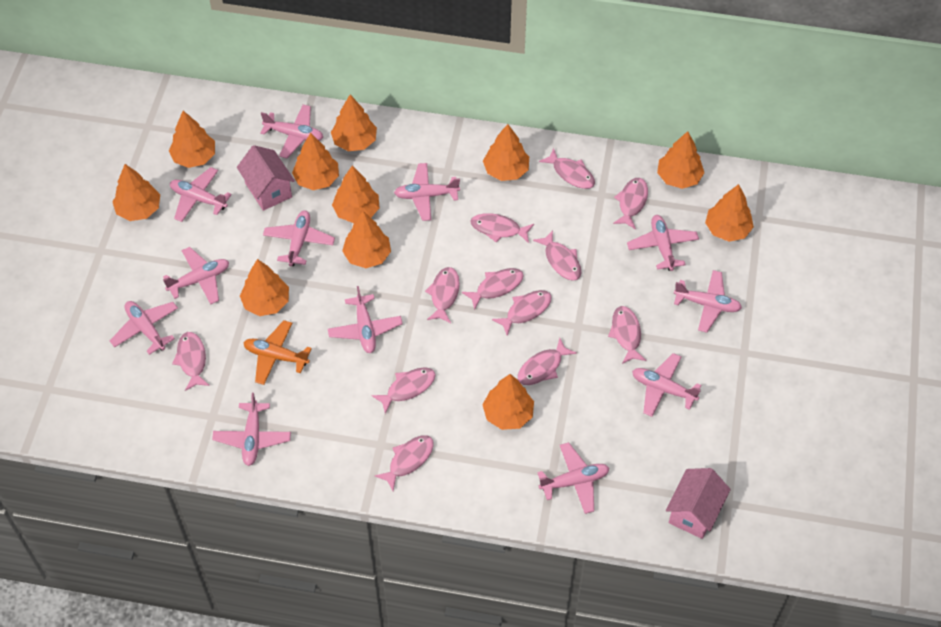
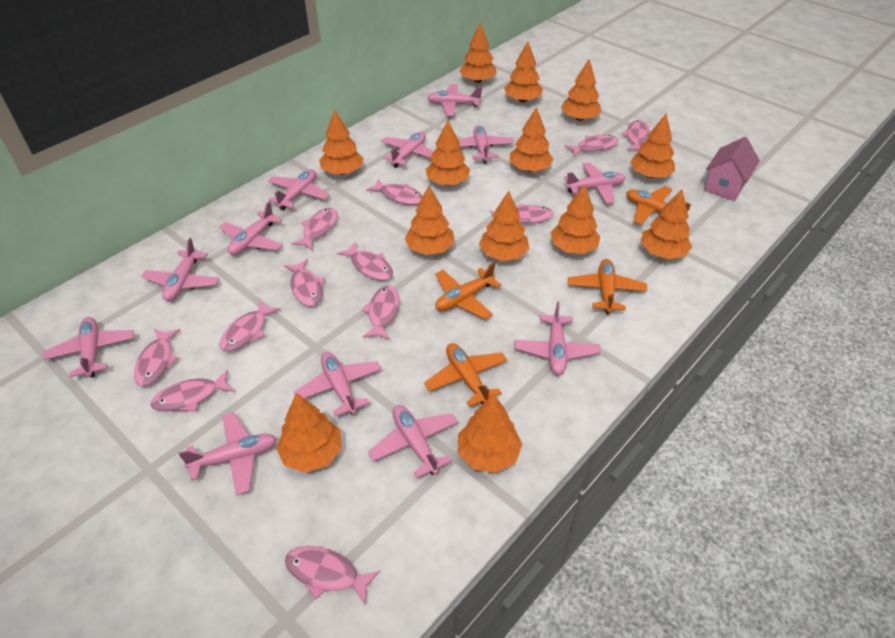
orange plane: [243,320,312,385] = 1 -> [424,343,507,407] [435,263,502,319] [568,259,648,314] [626,186,691,225] = 4
orange tree: [113,164,160,221] [169,111,215,168] [240,259,289,316] [292,133,339,190] [331,94,377,151] [332,166,380,223] [342,211,391,268] [482,374,534,430] [483,124,529,181] [657,131,704,189] [705,184,754,242] = 11 -> [276,393,342,473] [319,110,364,175] [405,185,454,255] [425,120,470,185] [458,393,522,473] [459,24,497,83] [479,191,529,261] [504,42,543,102] [510,107,554,172] [550,184,601,254] [561,59,602,121] [630,113,675,178] [641,190,692,259] = 13
pink house: [237,145,295,211] [666,468,731,539] = 2 -> [704,137,760,201] = 1

